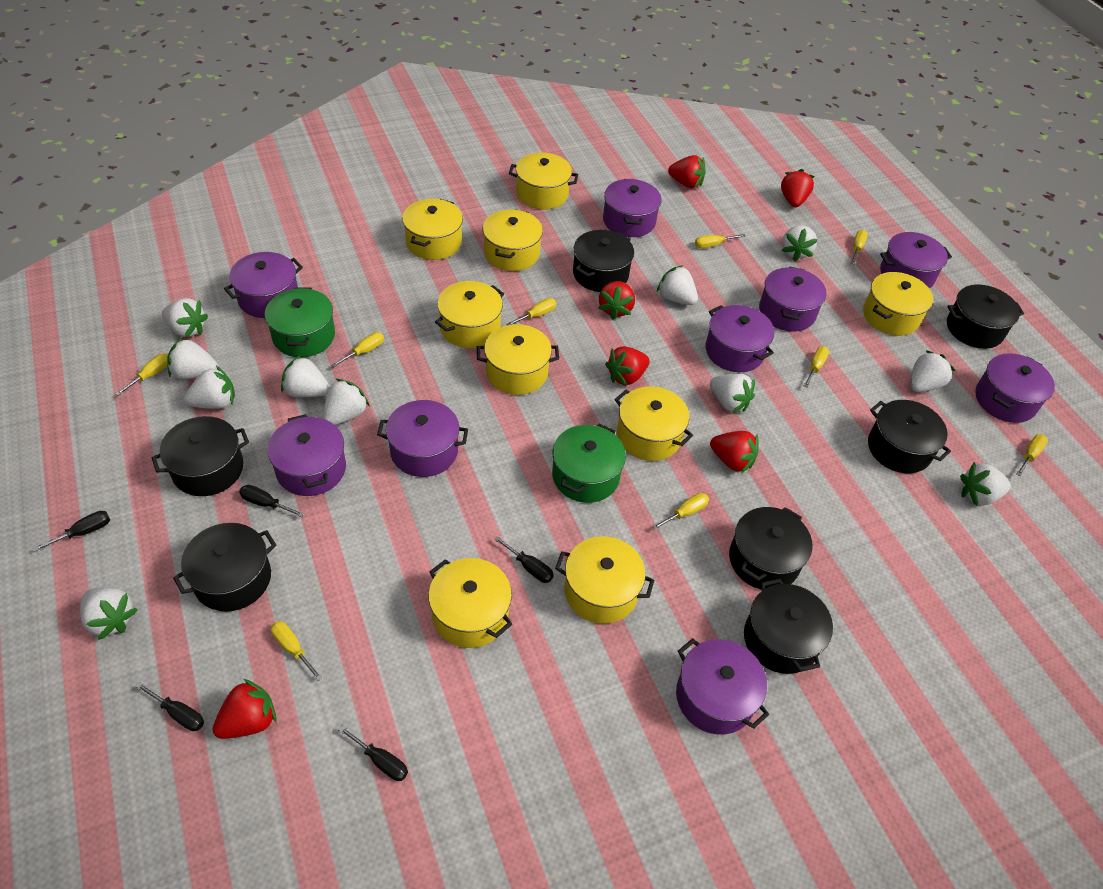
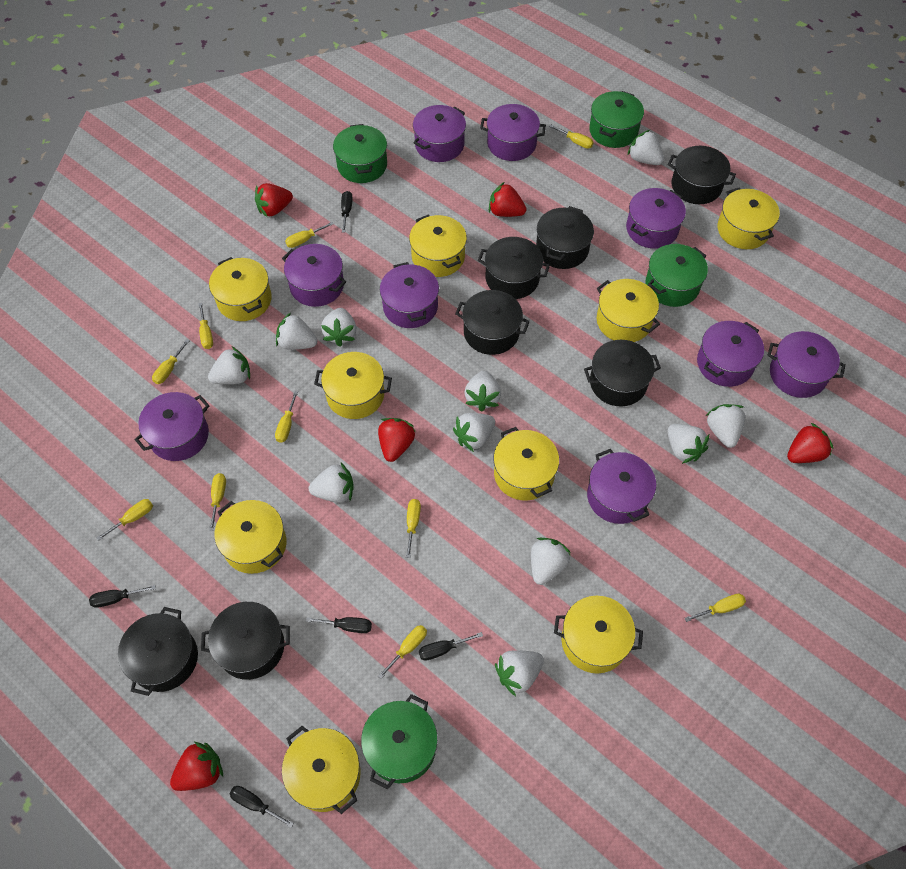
green pot: [265,287,335,357] [552,424,626,503] = 2 -> [333,124,387,183] [361,694,438,789] [589,91,644,148] [645,244,708,307] = 4
red strawberry: [212,679,277,739] [598,281,635,320] [605,346,650,387] [668,155,706,188] [710,431,759,473] [781,169,814,207] = 6 -> [170,742,223,791] [255,183,293,217] [378,418,416,462] [489,182,527,217] [787,422,834,463] = 5
yellow screwdriver: [115,353,168,396] [271,621,323,681] [332,332,384,367] [506,298,556,325] [652,493,709,530] [695,234,746,248] [804,346,829,388] [851,230,868,264] [1016,434,1048,476] = 9 -> [96,499,153,541] [152,339,190,384] [198,303,213,349] [209,473,226,531] [275,391,298,443] [285,222,334,248] [378,625,427,679] [406,499,421,558] [549,125,594,149] [685,594,746,622] = 10

